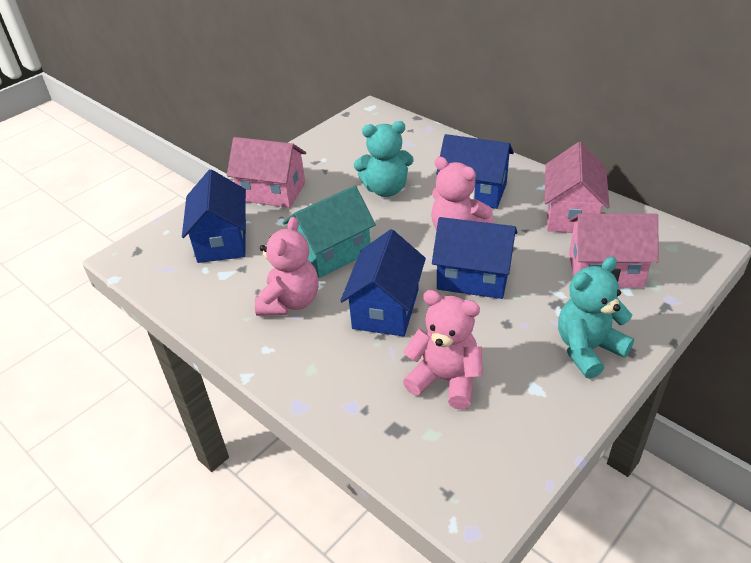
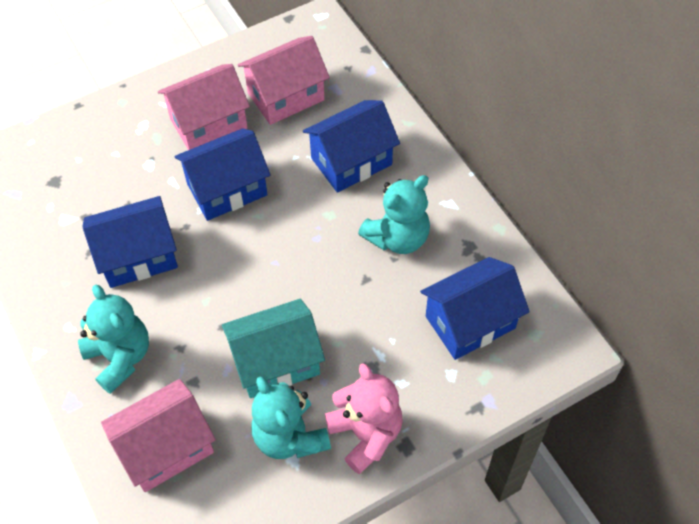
pink teddy bear: [255,217,319,316] [403,290,483,410] [431,157,494,230] = 3 -> [325,363,403,474] = 1
turquoise teddy bear: [354,121,414,197] [558,257,634,379] = 2 -> [78,285,149,394] [251,377,331,459] [358,175,430,254] = 3

